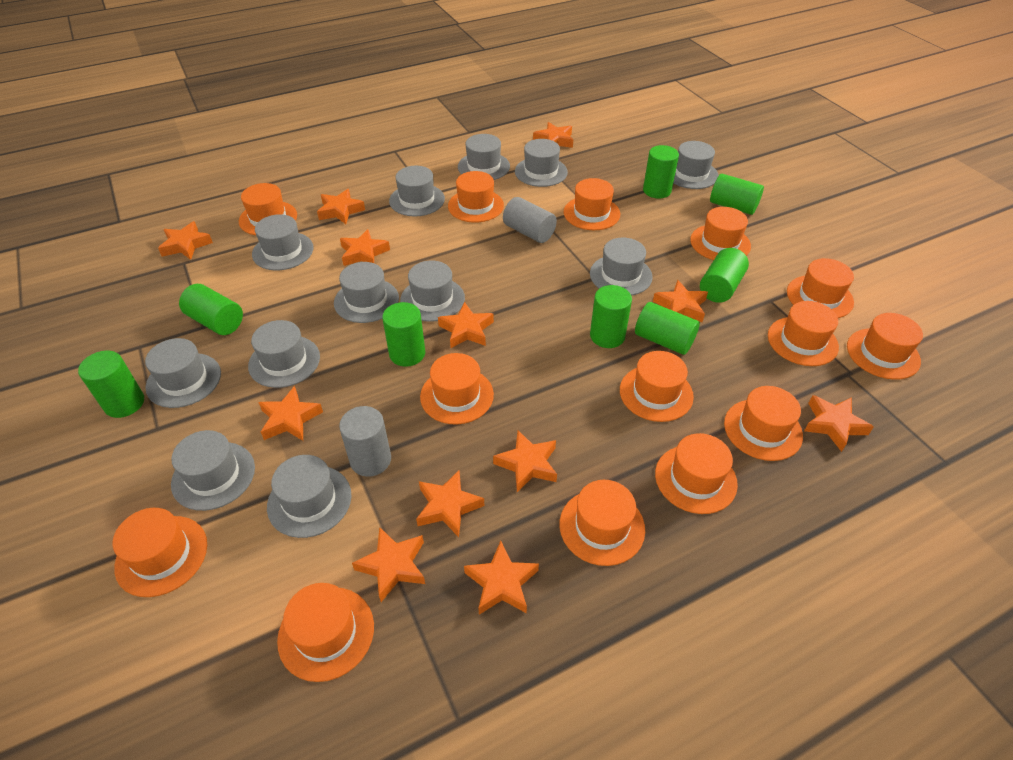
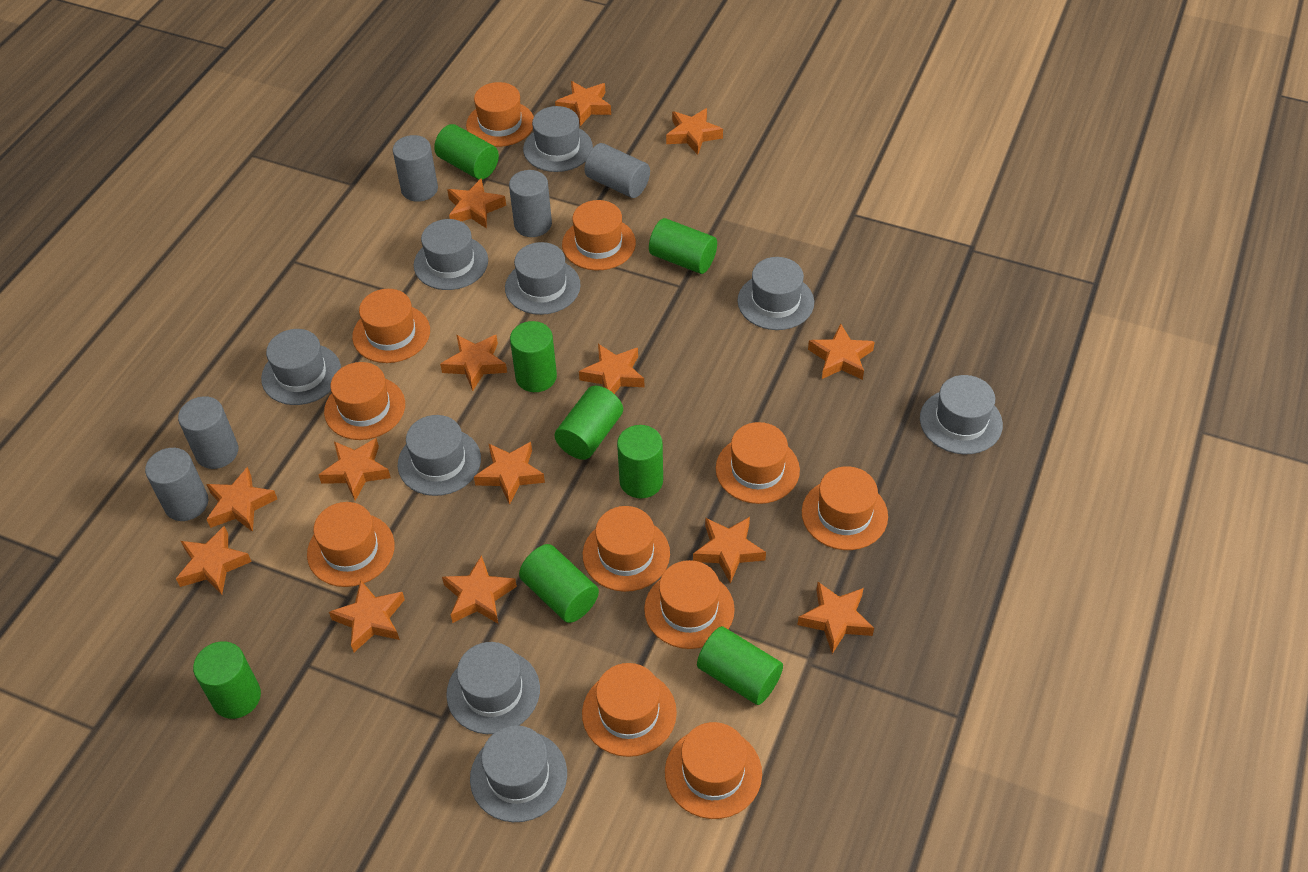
grey cylinder: [339,406,391,477] [503,197,557,243] = 2 -> [145,448,208,521] [178,396,238,469] [393,135,438,202] [509,170,552,237] [584,143,650,198] = 5
grey hat: [145,338,221,408] [171,430,255,511] [248,320,320,388] [252,214,313,270] [267,455,352,538] [334,262,399,323] [389,166,445,216] [400,260,465,322] [458,134,510,180] [515,139,568,187] [590,238,653,296] [673,141,719,189] = 12 -> [261,329,341,405] [398,415,481,496] [414,219,488,290] [446,642,540,734] [470,725,567,822] [505,242,581,315] [523,106,593,172] [737,257,814,330] [920,375,1003,454] = 9
orange hat: [113,508,207,597] [239,183,297,235] [277,583,374,682] [420,353,494,424] [448,171,504,222] [559,480,645,566] [563,178,620,230] [620,351,694,422] [655,433,738,514] [690,207,751,260] [724,386,803,461] [768,301,839,366] [787,258,854,318] [847,313,923,380] = 14 -> [307,502,395,587] [324,362,405,440] [352,289,430,363] [466,82,534,147] [562,200,636,270] [582,663,677,757] [583,506,670,592] [644,560,735,649] [665,722,762,819] [716,422,800,504] [802,466,888,550] = 11
orange star: [158,221,213,260] [258,386,323,441] [317,189,365,224] [340,229,390,266] [352,527,425,602] [416,470,484,537] [438,302,494,348] [464,541,539,615] [493,430,557,492] [533,122,573,148] [653,280,708,322] [804,395,874,452] = 12 -> [176,526,252,594] [206,467,277,532] [319,438,391,501] [329,580,405,652] [440,335,507,391] [442,555,517,624] [447,178,506,229] [474,442,545,505] [555,81,611,126] [579,344,644,394] [666,108,723,155] [693,517,766,584] [798,582,874,654] [808,324,875,380] = 14

